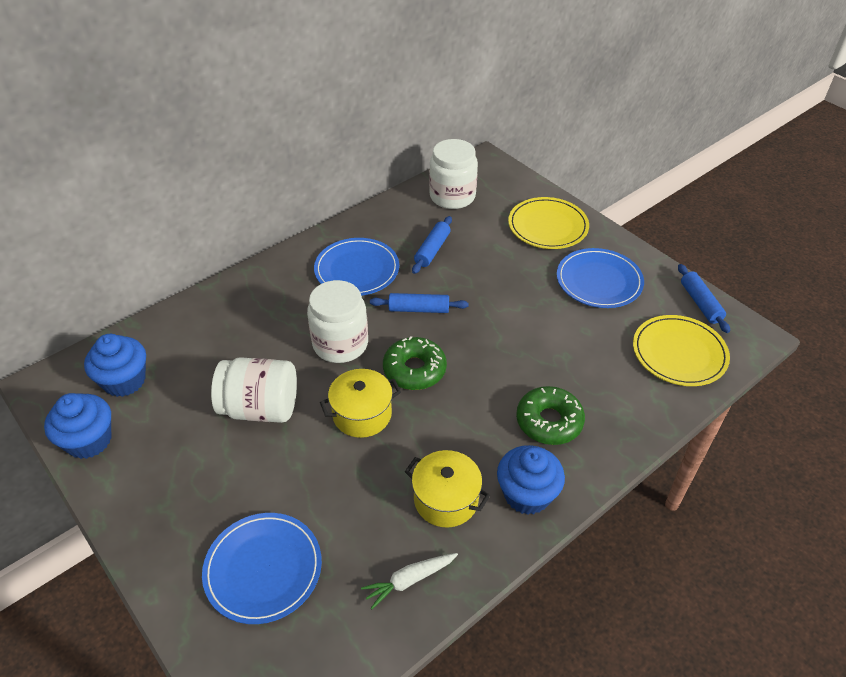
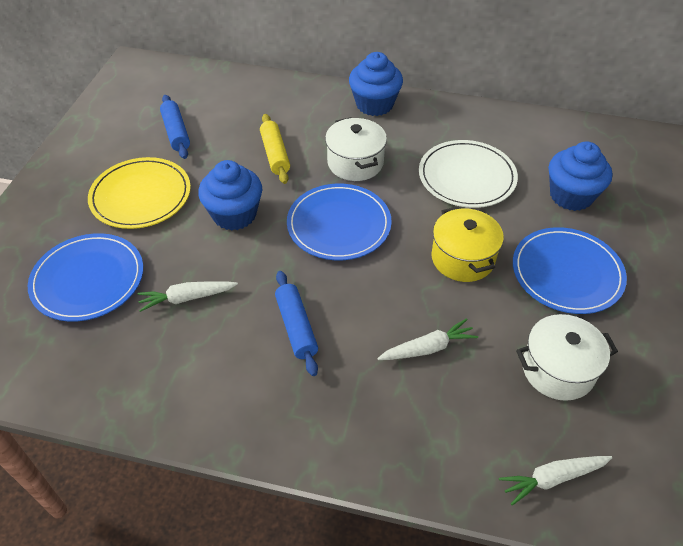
blue rolling pin: [370,293,469,313] [412,216,452,274] [678,264,730,333] = 3 -> [160,95,190,159] [275,271,318,376] = 2
green donut: [383,336,447,390] [516,386,585,445] = 2 -> none = 0
white carrot: [361,553,458,609] = 1 -> [137,281,238,312] [377,318,478,360] [499,456,612,506] = 3
white jar: [211,357,297,423] [307,280,368,363] [429,139,478,209] = 3 -> none = 0
white plate: none = 0 -> [419,140,518,208] = 1
white pot: none = 0 -> [325,117,387,181] [516,314,618,401] = 2
yellow plate: [508,197,589,249] [633,315,730,386] = 2 -> [88,157,191,229] = 1
yellow pot: [320,369,401,438] [405,450,490,528] = 2 -> [431,206,504,282] = 1
yellow rolling pin: none = 0 -> [260,114,290,184] = 1

